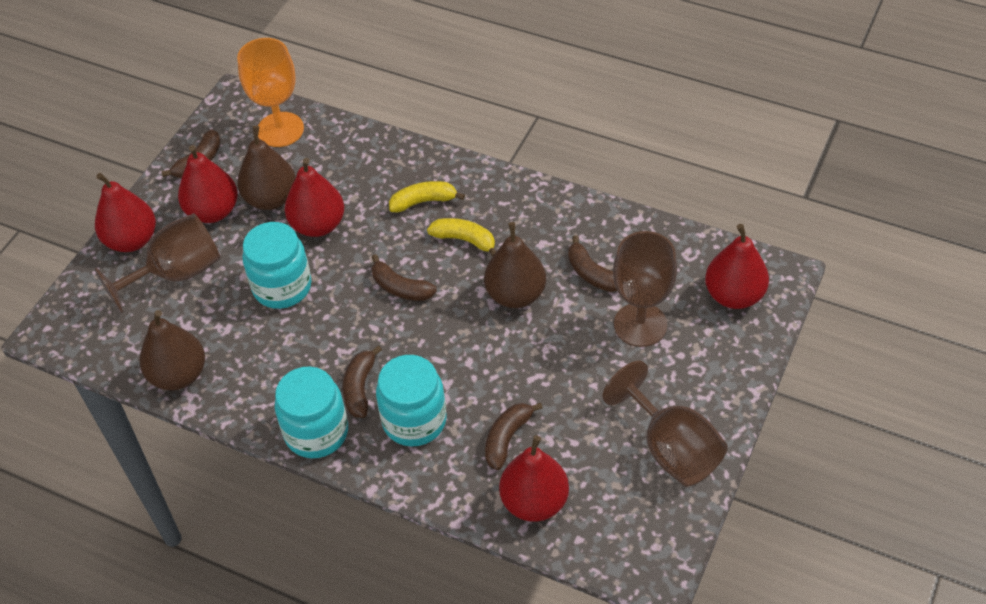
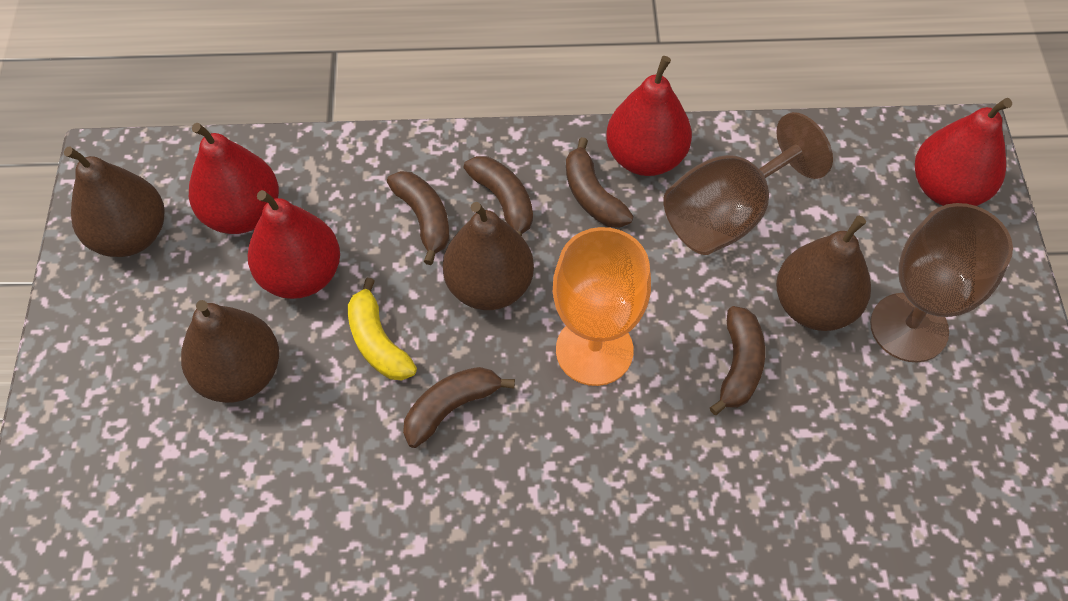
brown goblet: [94,213,220,314] [603,361,728,487] [613,231,677,347] = 3 -> [663,112,833,255] [870,203,1013,362] = 2
brown pear: [139,310,205,390] [237,125,296,210] [484,222,546,308] = 3 -> [64,146,165,257] [181,300,279,403] [443,202,534,310] [776,215,871,331] = 4
red pear: [95,173,156,252] [178,145,238,223] [285,158,344,237] [499,435,569,522] [705,224,769,309] = 5 -> [189,123,279,234] [248,190,340,299] [606,56,692,176] [915,98,1012,206] = 4
turquoise jar: [242,222,311,309] [275,367,348,458] [376,355,447,447] = 3 -> none = 0
yellow banana: [389,181,465,212] [427,218,496,257] = 2 -> [348,278,417,380] = 1

